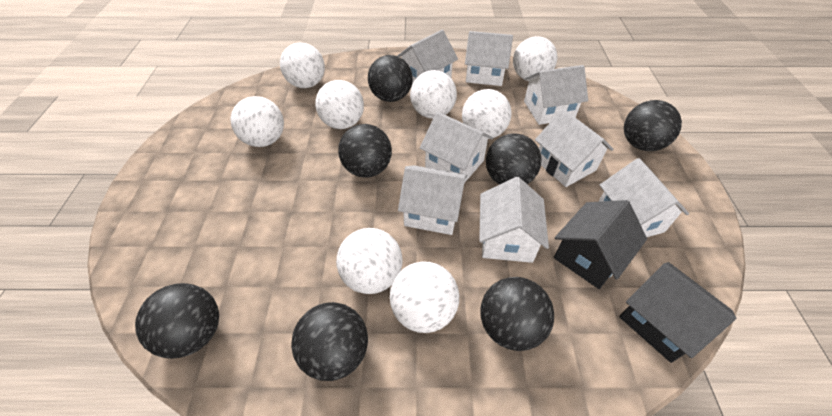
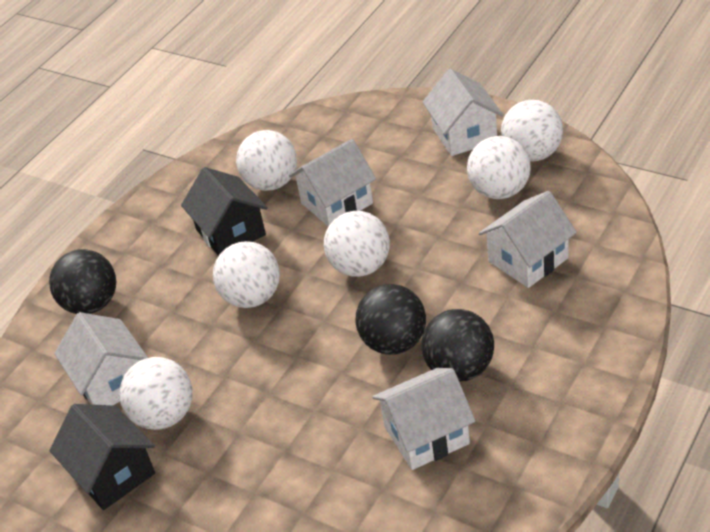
black ball: [135,283,219,359] [291,302,368,381] [338,124,392,178] [368,55,413,102] [480,277,554,351] [486,133,542,185] [624,100,682,151] = 7 -> [49,249,116,314] [355,284,426,355] [421,309,494,382] = 3
white ball: [230,96,284,147] [280,42,325,88] [315,80,364,129] [336,228,403,294] [390,262,459,333] [410,70,457,119] [462,89,512,139] [513,36,557,81] = 8 -> [119,357,193,430] [213,241,280,308] [236,130,297,191] [324,211,390,277] [467,136,531,199] [501,100,563,162] = 6
white house: [397,30,458,84] [398,165,467,235] [420,112,493,183] [465,31,513,86] [479,177,549,263] [524,65,588,125] [535,109,613,187] [598,158,689,237] = 8 -> [54,312,148,405] [289,139,376,227] [372,368,476,470] [423,69,504,156] [479,191,577,288] = 5

